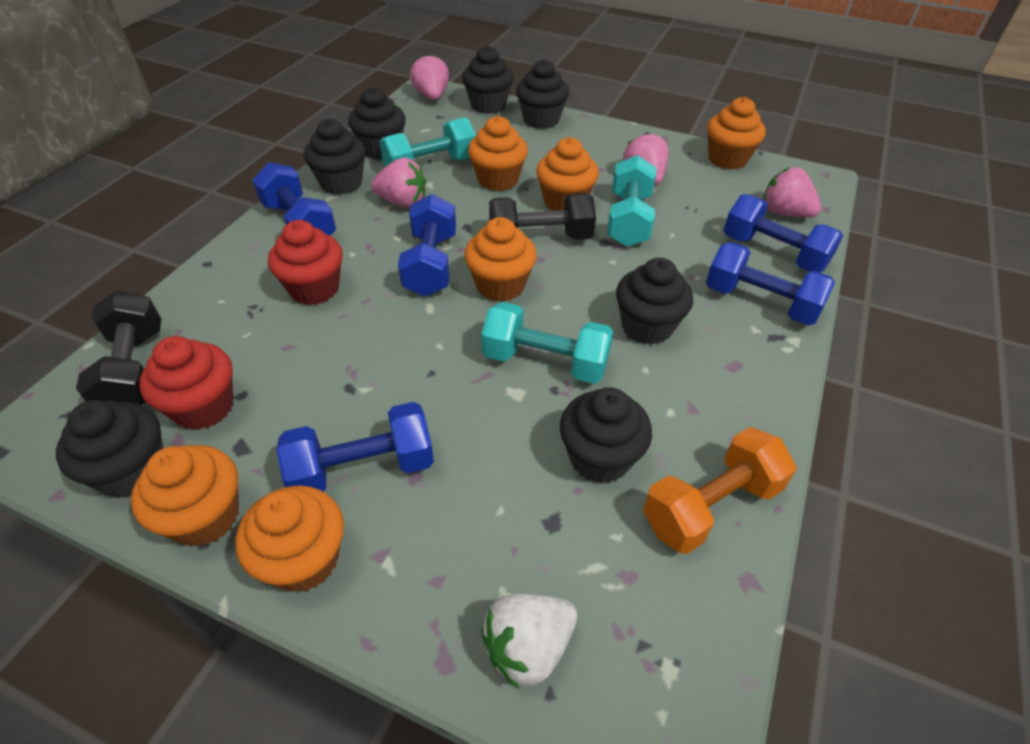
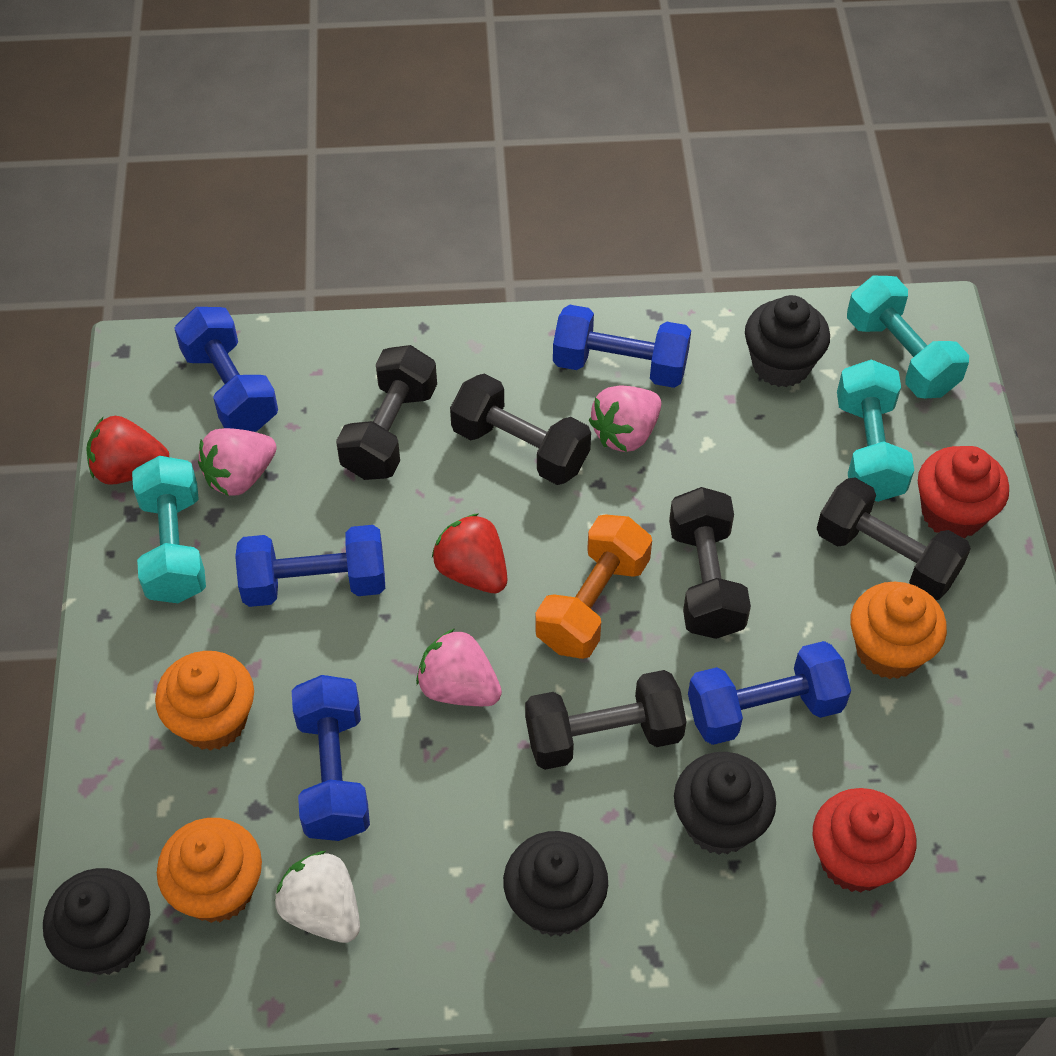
black cupcake: [56,400,163,498] [304,119,366,195] [348,87,406,160] [462,46,514,114] [516,59,569,129] [560,387,652,484] [616,258,693,345] = 7 -> [43,868,150,975] [503,831,608,936] [674,752,776,855] [745,295,830,387] = 4
black dumbbell: [76,290,161,405] [489,193,596,240] = 2 -> [336,345,437,480] [450,374,591,485] [525,670,687,770] [669,487,751,639] [817,477,971,600] = 5
orange cupcake: [131,445,239,546] [235,486,344,593] [464,217,537,302] [468,116,528,191] [536,137,599,211] [707,97,766,170] = 6 -> [155,651,254,751] [157,818,262,923] [850,582,947,679] = 3
pink strawberry: [371,157,426,208] [410,54,449,100] [623,132,669,186] [763,167,822,217] = 4 -> [198,428,277,496] [416,629,502,706] [589,386,661,452] = 3
red strawberry: none = 0 -> [86,416,169,485] [432,513,507,593] = 2

